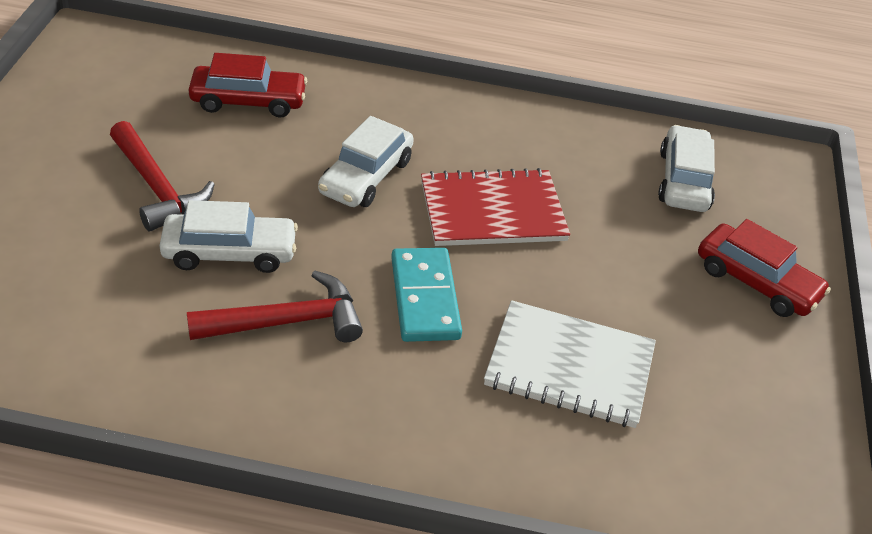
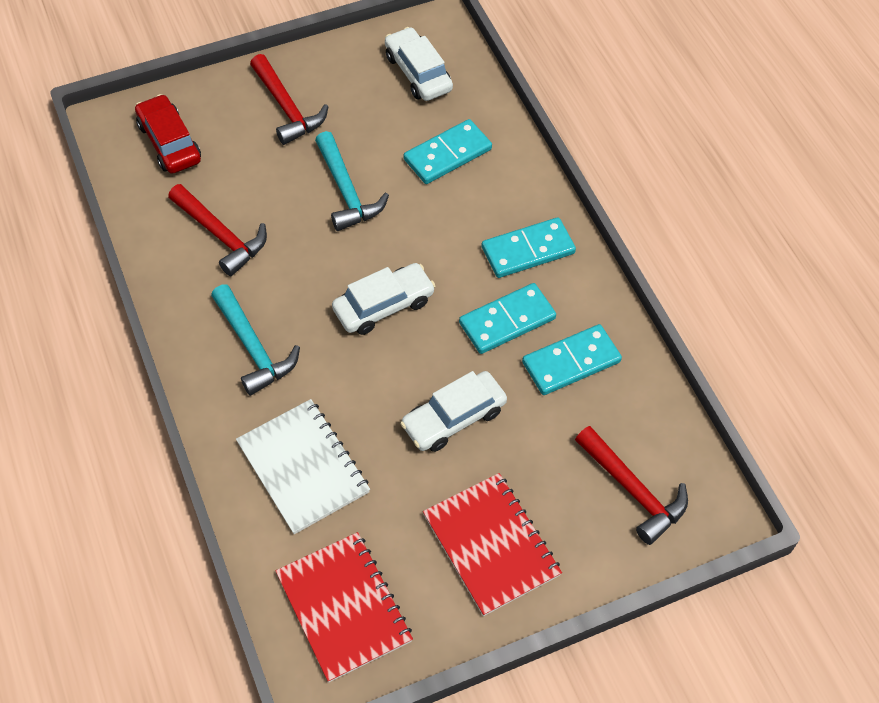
red car: [188,53,307,118] [698,219,831,317] = 2 -> [135,94,201,174] = 1
red hammer: [110,121,215,231] [187,271,363,342] = 2 -> [168,184,267,276] [250,54,329,145] [575,426,688,545] = 3
red notebook: [421,168,570,246] = 1 -> [276,532,413,682] [423,473,562,616] = 2
turquoise domino: [391,248,462,342] = 1 -> [404,119,492,184] [459,283,556,354] [481,217,576,278] [522,324,622,395] = 4
turquoise hammer: none = 0 -> [211,284,300,396] [315,131,389,231] = 2

